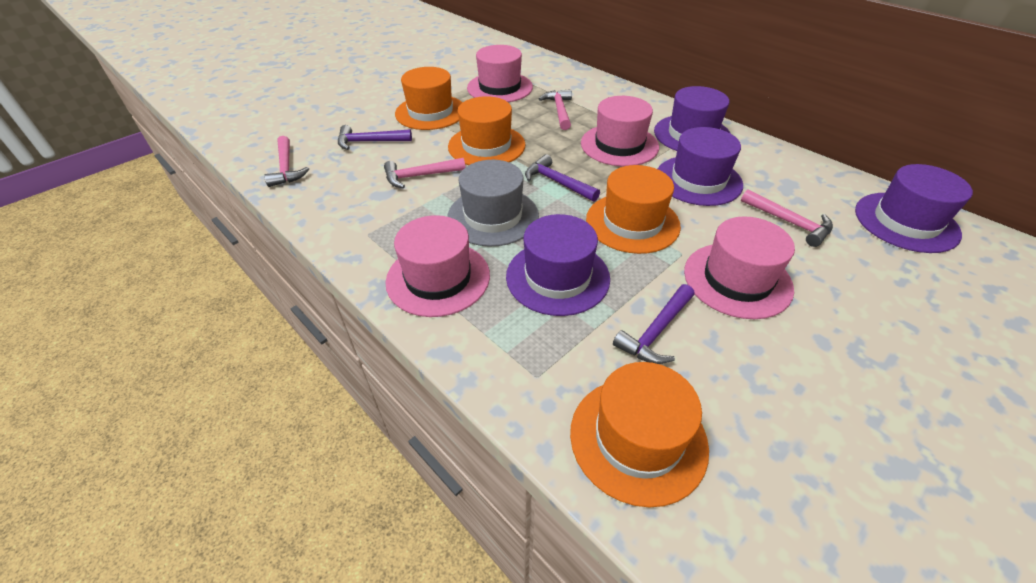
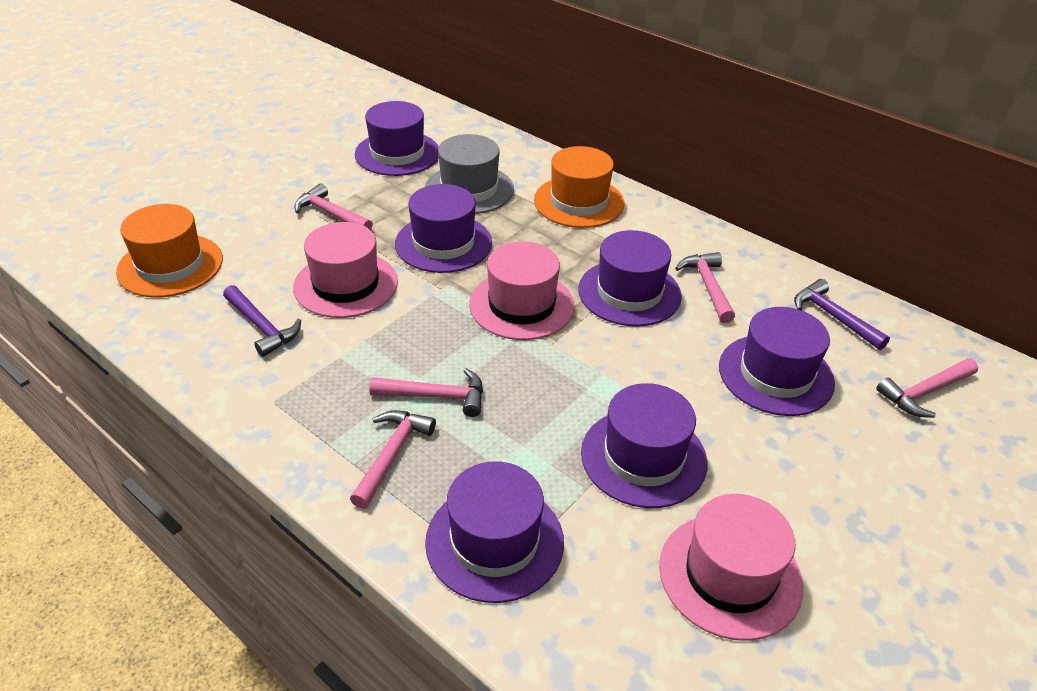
orange hat: [395,67,463,130] [448,96,525,165] [570,362,709,508] [586,165,681,254] = 4 -> [116,204,223,298] [534,146,624,228] = 2
pink hammer: [264,136,309,187] [384,158,466,188] [539,89,572,130] [741,190,833,247] = 4 -> [294,184,373,230] [350,410,436,509] [369,368,483,417] [675,252,735,323] [876,358,978,418] = 5
pink hat: [385,215,490,317] [467,45,533,102] [581,96,659,166] [684,216,795,319] = 4 -> [293,222,398,318] [469,242,575,340] [659,494,803,641] = 3
purple hammer: [338,125,412,150] [525,154,600,202] [613,284,695,364] = 3 -> [223,285,301,357] [794,279,890,350] = 2
purple hat: [506,214,610,316] [654,86,731,151] [658,127,743,206] [855,164,973,253] = 4 -> [355,101,439,176] [395,184,492,273] [425,461,564,603] [578,230,682,326] [581,383,708,508] [719,307,835,416] = 6

